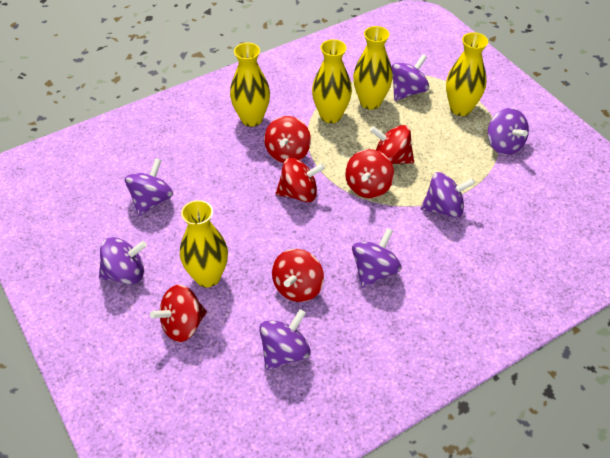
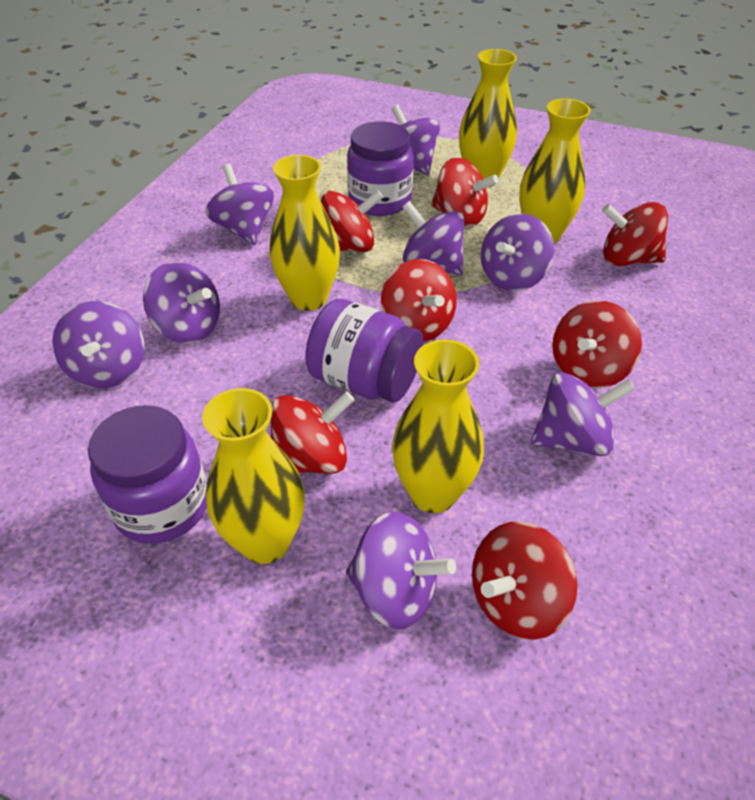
purple jar: none = 0 -> [88,405,207,544] [305,299,423,402] [347,121,414,216] = 3
purple spinning top: [99,237,147,284] [125,158,173,216] [259,309,311,370] [352,228,401,288] [392,54,429,101] [421,172,475,218] [488,108,529,155] = 7 -> [52,301,145,388] [143,262,220,344] [206,164,274,245] [346,512,456,629] [392,105,440,175] [402,201,464,276] [481,214,554,291] [531,372,635,456] = 8
red spinning top: [150,285,207,342] [264,116,311,163] [272,249,324,302] [276,158,325,202] [345,149,394,198] [370,125,414,164] = 6 -> [271,391,354,474] [321,190,383,252] [381,259,457,342] [431,157,499,226] [472,521,578,640] [552,300,642,388] [602,202,668,266] = 7

